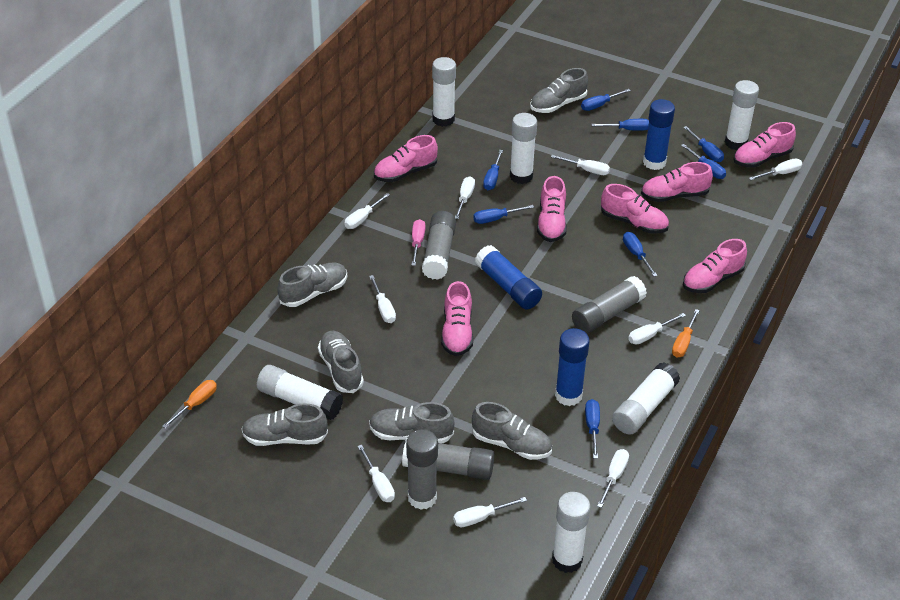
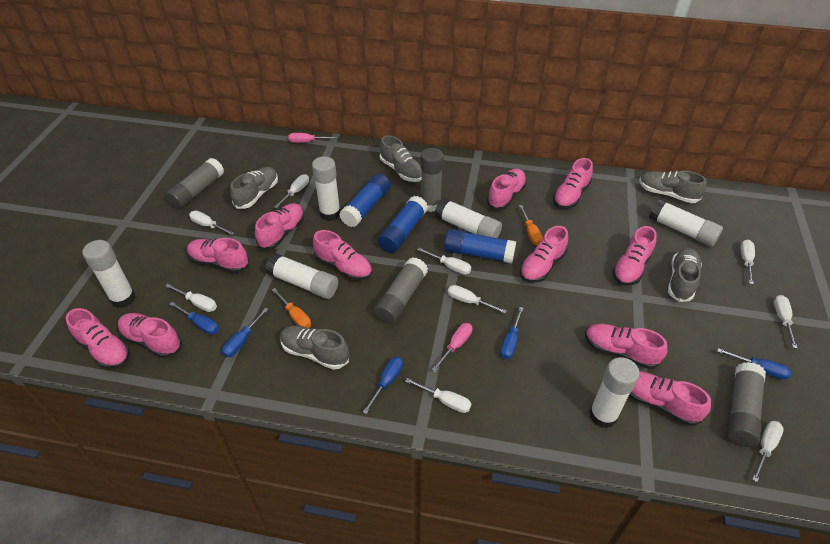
blue screwdriver: [473,205,534,224] [483,150,503,190] [581,89,631,111] [585,399,600,459] [592,119,649,131] [623,232,658,277] [681,144,726,179] [683,126,724,162] = 8 -> [169,302,219,335] [222,308,268,357] [363,357,403,414] [500,307,523,359] [717,348,791,380] = 5
grey shoe: [241,403,328,446] [277,262,347,307] [318,331,364,393] [369,402,454,443] [472,402,552,460] [530,68,588,113] = 6 -> [230,167,278,209] [280,325,349,370] [380,135,421,182] [639,171,706,203] [668,248,702,302] = 5
pink screwdriver: [411,219,426,266] = 1 -> [288,133,337,143] [432,323,473,372] = 2
pink shoe: [374,135,438,182] [441,281,473,356] [537,176,567,242] [601,184,669,234] [641,162,713,202] [683,239,747,293] [733,122,796,168] = 7 -> [66,308,130,369] [118,313,182,358] [187,238,249,273] [255,203,304,250] [313,230,372,280] [487,169,527,210] [520,226,568,283] [553,158,593,209] [585,324,667,369] [612,226,657,286] [629,371,711,426] = 11

